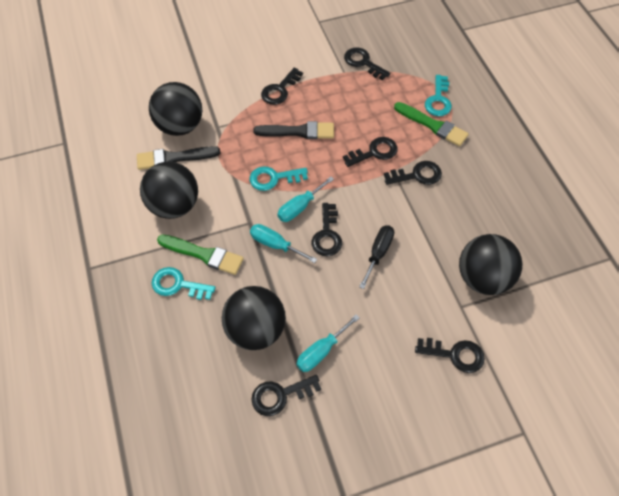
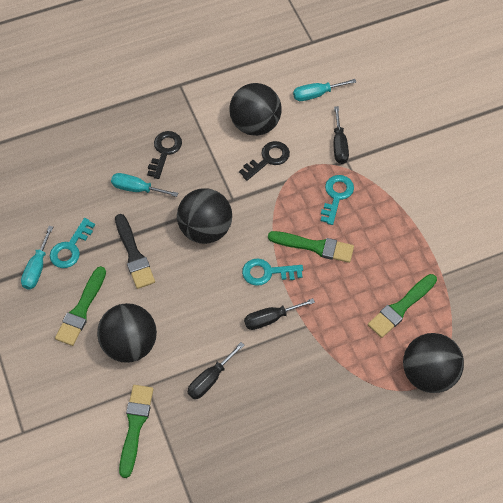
black brush: [137,146,220,170] [253,121,334,139] = 2 -> [115,214,155,289] = 1
black key: [252,375,321,416] [261,67,303,105] [312,203,342,257] [343,137,398,167] [344,48,390,81] [384,161,442,185] [415,338,485,373] = 7 -> [147,131,182,179] [239,141,290,181] = 2
black screwdriver: [359,225,394,289] = 1 -> [188,342,244,399] [244,298,315,330] [334,106,349,164] = 3
green brush: [157,235,244,275] [394,102,469,146] = 2 -> [55,266,106,346] [119,385,154,478] [268,231,354,263] [368,274,437,338] = 4

